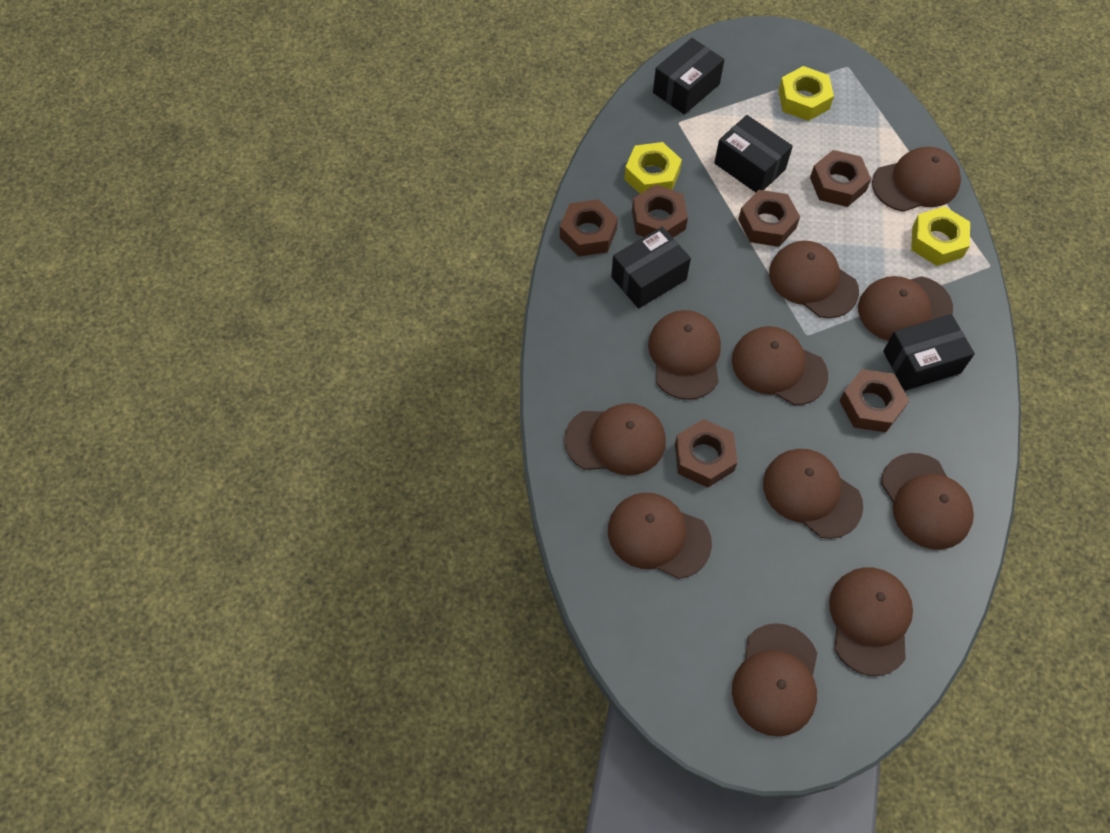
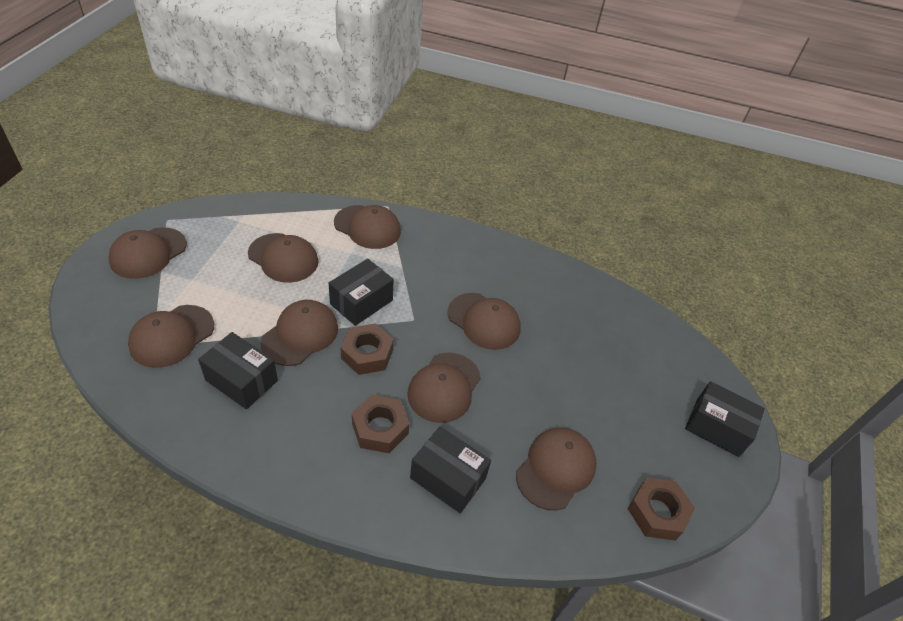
brown cap: [564,403,666,476] [608,493,712,579] [648,310,721,400] [732,326,828,405] [732,623,817,737] [763,449,863,539] [769,241,859,318] [829,567,913,676] [858,276,953,341] [872,147,961,212] [881,453,974,550] = 11 -> [108,227,187,279] [128,305,214,368] [248,233,318,283] [260,300,338,366] [334,205,401,249] [407,353,481,423] [448,293,521,350] [516,427,597,510] = 8
brown nut: [560,199,618,256] [632,185,688,237] [675,419,738,488] [738,190,800,247] [810,150,871,207] [839,369,909,432] = 6 -> [340,323,394,375] [352,395,410,453] [628,477,695,541] = 3
yellow nut: [624,142,682,194] [779,66,834,121] [911,206,970,266] = 3 -> none = 0

